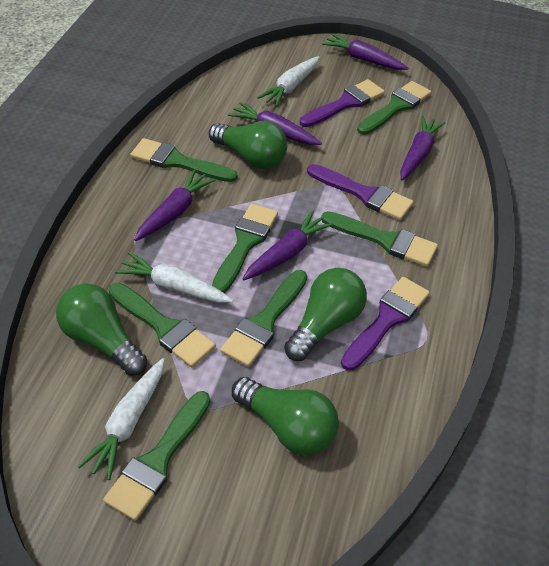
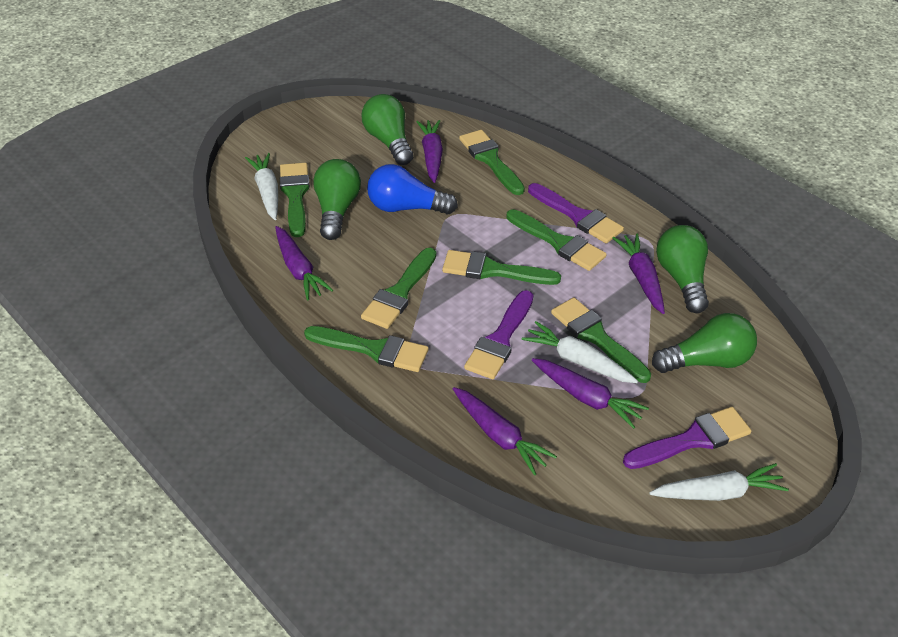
blue light bulb: none = 0 -> [367,164,458,214] = 1

